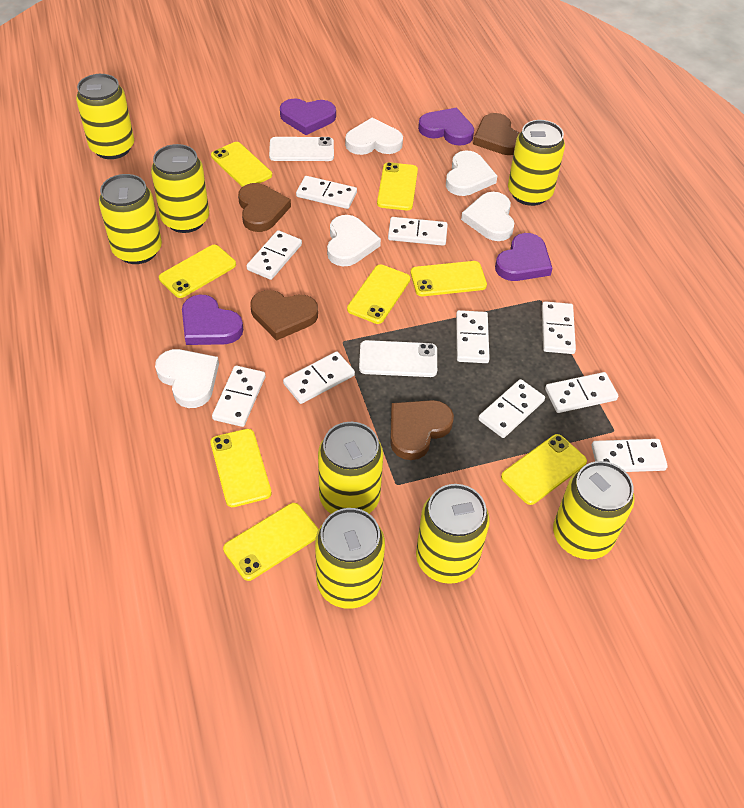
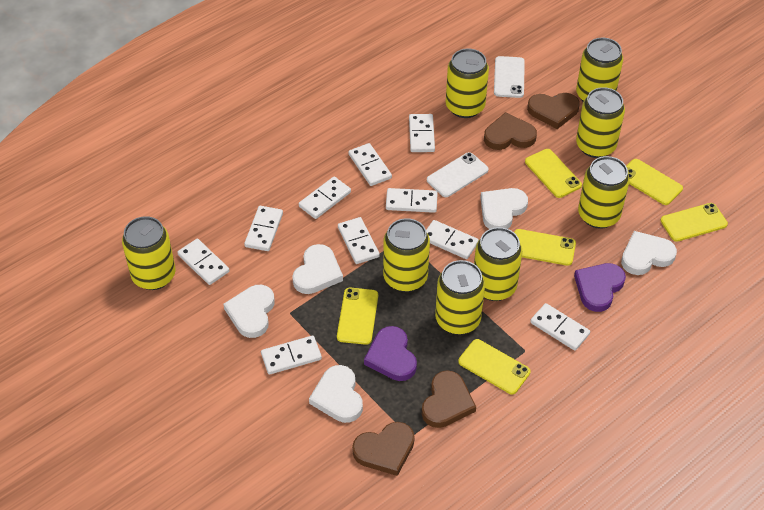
purple heart: [182,295,243,345] [280,99,336,135] [418,108,474,146] [495,233,553,281] = 4 -> [364,326,417,381] [574,263,626,312] = 2
yellow phone: [159,245,236,298] [210,429,271,507] [211,142,272,187] [223,503,319,581] [347,264,411,324] [377,162,418,210] [411,261,487,296] [501,434,587,505] = 8 -> [337,288,378,345] [458,339,530,394] [514,229,576,266] [525,149,582,198] [626,159,683,205] [660,203,728,242] = 6

